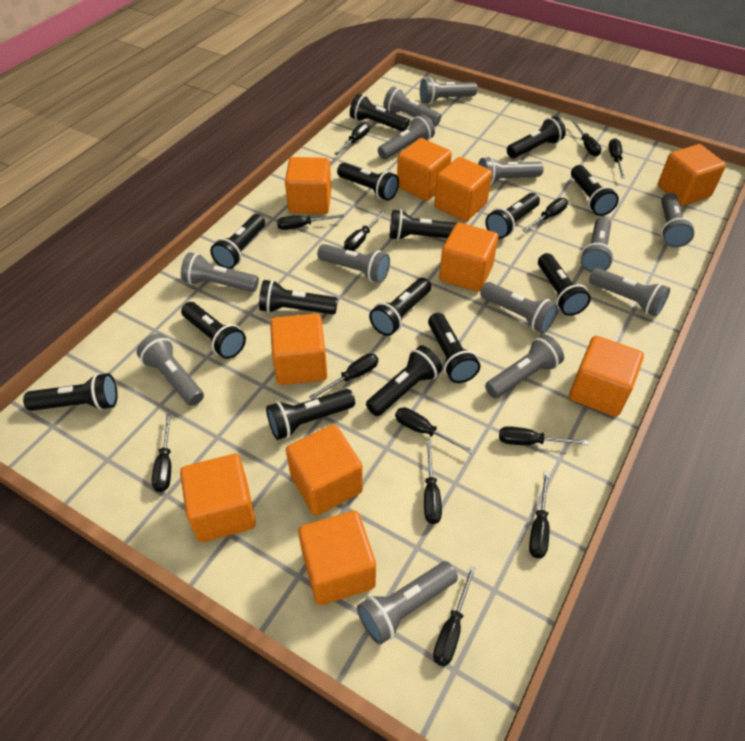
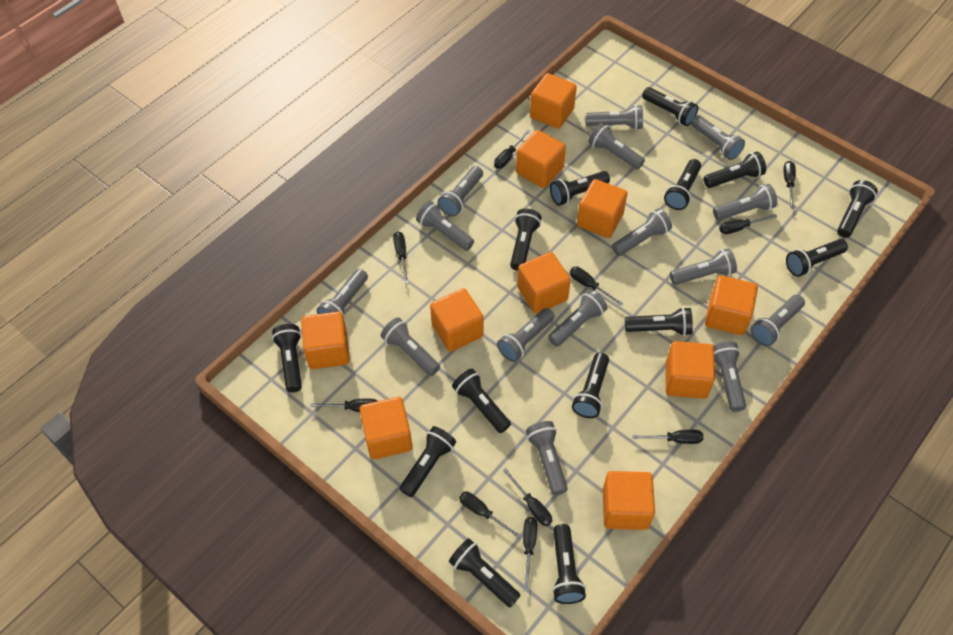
black flashlight: [23,373,118,411] [181,302,246,359] [210,214,265,269] [259,280,338,314] [266,389,355,440] [337,163,399,201] [350,94,409,132] [366,345,442,416] [369,278,431,336] [390,209,456,240] [428,313,480,383] [485,193,540,239] [507,116,566,158] [538,253,591,316] [571,165,619,216] = 15 -> [272,324,302,392] [400,426,456,497] [449,538,521,608] [452,369,511,433] [510,209,541,271] [550,171,610,206] [552,524,586,604] [572,353,609,418] [625,307,693,336] [642,87,698,126] [664,159,701,210] [704,152,766,188] [786,239,848,277] [837,180,878,238] = 14
black screwdriver: [152,413,172,492] [277,214,344,230] [309,353,378,400] [334,122,370,155] [344,210,387,251] [395,407,474,454] [424,440,442,524] [433,566,476,666] [499,426,589,445] [522,198,568,232] [529,471,549,558] [571,120,602,157] [608,138,625,178] = 13 -> [310,399,377,412] [393,232,409,284] [459,491,521,539] [494,130,530,169] [503,468,552,526] [523,517,537,591] [570,267,623,306] [632,430,703,444] [719,214,777,234] [783,161,796,209] = 10
grey flashlight: [137,333,204,406] [181,252,259,292] [317,244,390,283] [357,561,458,645] [378,114,435,159] [383,86,441,126] [420,77,477,104] [478,156,543,185] [480,282,558,333] [485,335,564,398] [580,217,614,273] [589,268,670,317] [661,193,694,248] = 13 -> [317,269,368,317] [381,317,440,376] [416,201,474,251] [438,166,483,216] [497,308,555,362] [526,421,568,495] [548,290,608,347] [585,104,643,130] [588,123,645,170] [612,208,672,256] [670,248,737,285] [691,115,745,160] [713,184,777,220] [714,341,746,412] [751,295,805,346] = 15

